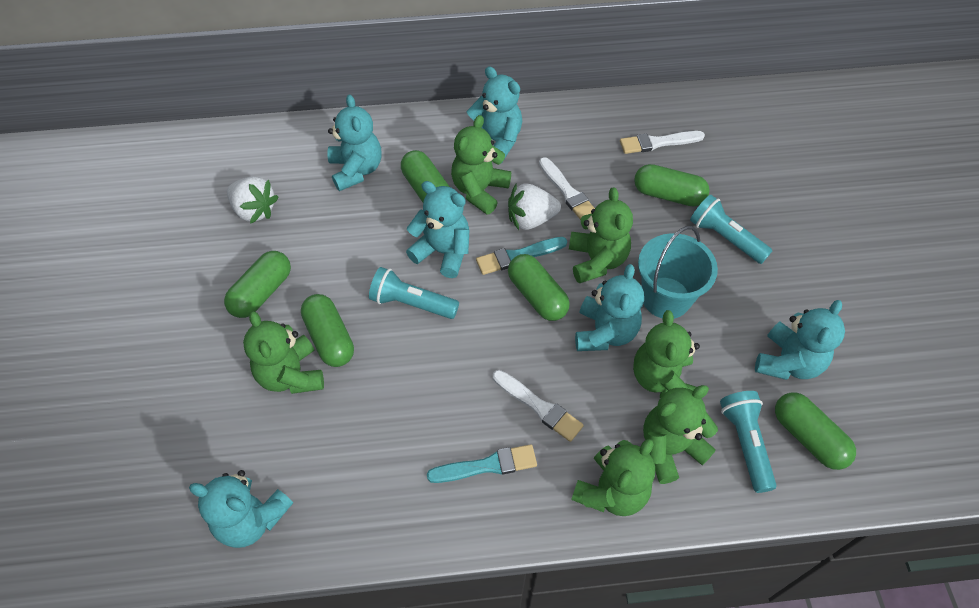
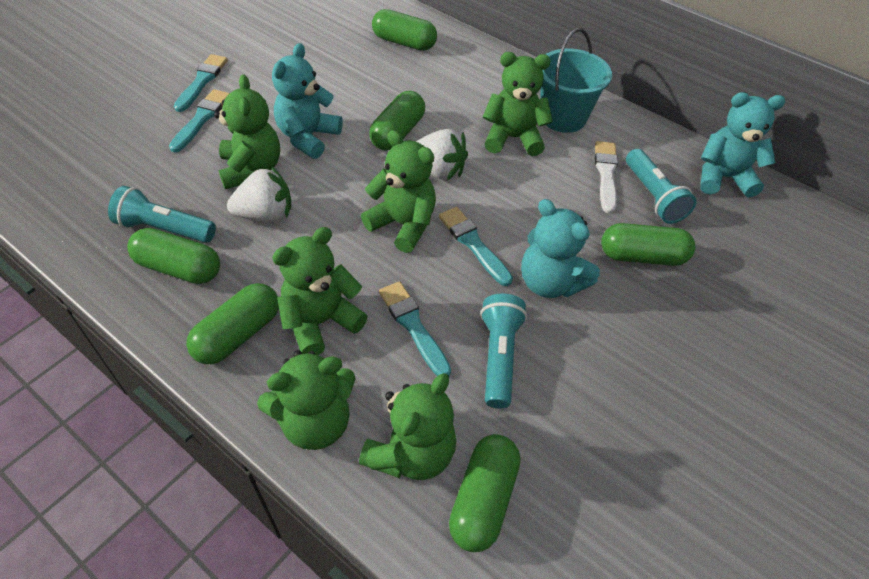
turquoise brush: [427,444,537,483] [476,237,567,275] = 2 -> [169,89,230,152] [174,54,228,112] [379,281,451,376] [439,207,513,286] = 4
turquoise teddy bear: [189,470,293,548] [327,95,381,191] [406,181,470,278] [467,66,523,161] [575,264,644,351] [755,300,845,380] = 6 -> [272,43,343,159] [521,199,600,298] [700,92,785,197] = 3
white brush: [493,370,584,442] [539,157,595,220] [620,131,705,154] = 3 -> [595,141,618,214] = 1

